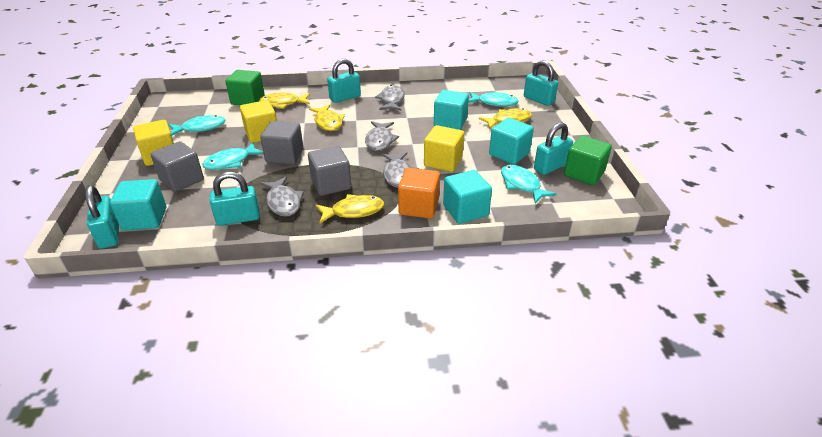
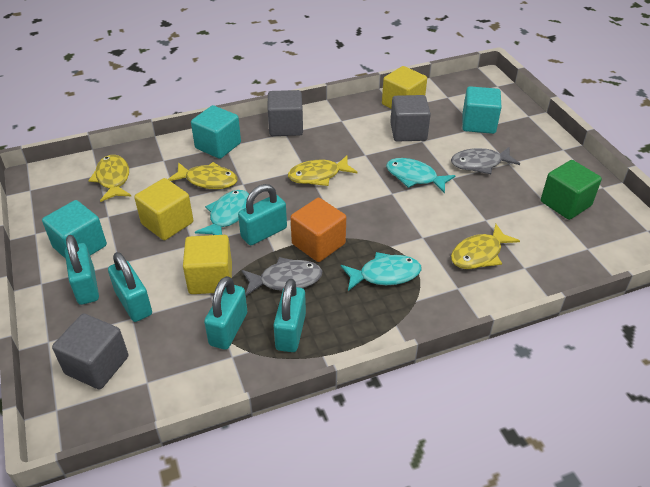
green cube: [225,70,265,105] [564,136,612,185] = 2 -> [541,160,602,220] = 1
grey fish: [260,176,304,216] [365,121,399,151] [375,85,405,111] [382,152,419,188] = 4 -> [241,257,322,296] [451,147,520,174] = 2
turquoise cube: [110,179,166,231] [434,90,469,130] [443,170,492,224] [489,118,534,165] = 4 -> [42,200,107,259] [191,105,241,159] [462,86,502,134] = 3
turquoise fish: [168,115,225,136] [202,142,264,170] [468,92,519,107] [501,165,557,203] = 4 -> [195,190,249,235] [341,252,422,291] [386,158,456,194] = 3

